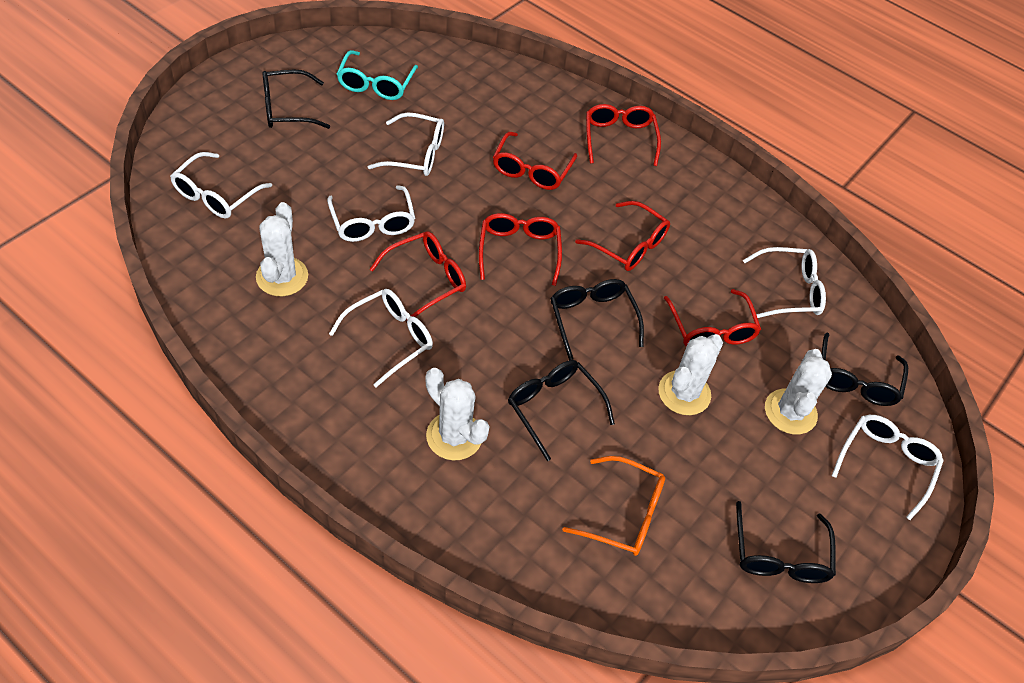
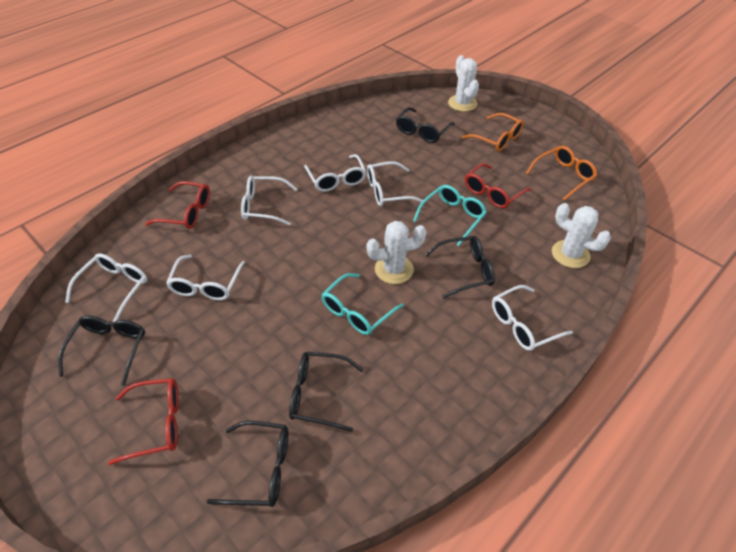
orange glasses: [562,456,665,556] = 1 -> [462,113,524,152] [526,146,597,200] = 2
red glasses: [370,231,466,320] [479,213,562,286] [493,132,577,190] [575,201,670,271] [586,104,661,166] [664,289,761,347] = 6 -> [108,378,179,465] [145,181,210,229] [465,163,531,208] = 3
turquoise glasses: [337,50,418,100] = 1 -> [322,273,404,335] [413,185,487,246] = 2
white cactus: [256,202,308,296] [425,368,490,460] [658,334,723,415] [765,349,832,434] = 4 -> [367,221,426,284] [448,55,479,112] [552,203,611,268] = 3

